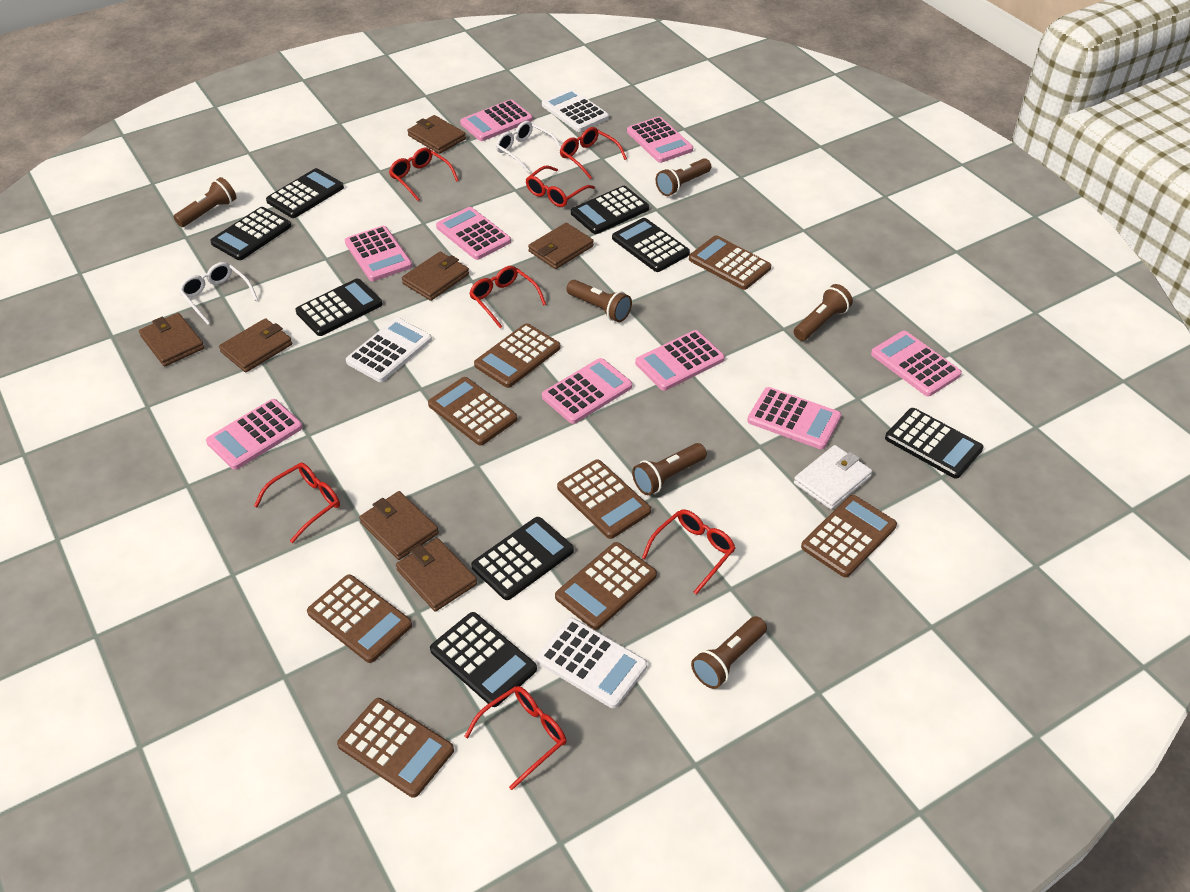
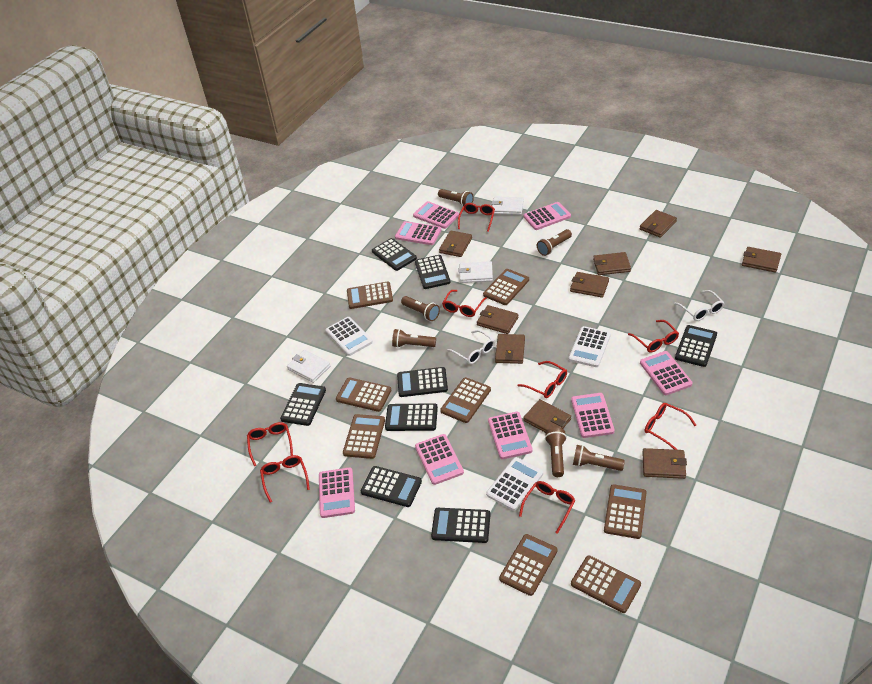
brown wallet: [139,313,204,367] [219,318,292,372] [359,491,439,560] [396,538,477,611] [402,252,469,301] [407,115,466,154] [528,223,594,269] = 7 -> [439,230,472,257] [477,305,518,334] [495,334,525,364] [523,399,571,433] [570,272,609,298] [593,252,631,275] [639,210,677,238] [642,448,687,479] [742,247,781,273] = 9
pink calculator: [206,399,303,470] [345,226,412,281] [436,207,511,260] [460,100,533,141] [542,358,632,424] [627,117,693,163] [635,330,725,391] [747,387,841,449] [871,331,962,396] = 9 -> [319,468,355,518] [395,221,441,245] [413,201,459,229] [415,434,464,485] [488,412,533,459] [524,202,571,230] [571,393,615,438] [640,351,693,395] = 8
red glasses: [254,463,340,543] [389,148,459,201] [464,686,566,790] [469,266,546,328] [526,165,595,207] [560,127,627,179] [642,509,735,595] = 7 -> [247,422,293,466] [260,455,310,503] [442,290,487,317] [458,203,495,232] [518,361,567,398] [519,481,576,534] [628,320,679,353] [645,403,696,450] = 8
white wallet: [794,445,872,510] = 1 -> [287,350,331,383] [459,261,493,283] [491,196,524,215] = 3

